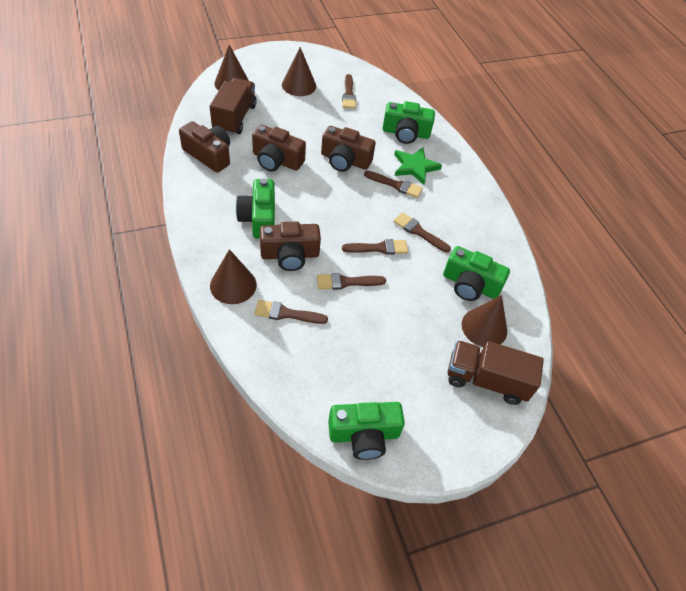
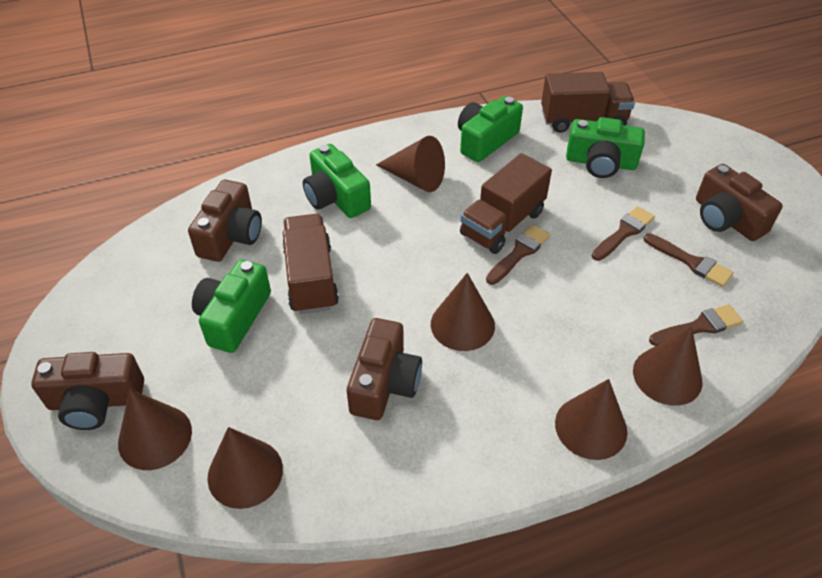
brown brush: [254,300,328,324] [317,273,386,290] [342,74,356,109] [342,239,408,255] [364,171,423,198] [393,212,451,253] = 6 -> [486,225,550,285] [592,206,655,261] [643,233,734,287] [649,304,743,346] = 4
brown cone: [210,249,257,304] [214,45,249,91] [282,47,316,96] [462,295,507,347] = 4 -> [118,389,192,470] [208,427,283,509] [376,136,445,192] [431,273,495,351] [555,379,627,460] [633,326,702,406] = 6
brown truck: [209,78,257,135] [448,340,544,405] = 2 -> [282,214,339,314] [460,153,552,254] [541,72,635,133] = 3
green star: [394,147,442,185] = 1 -> none = 0

